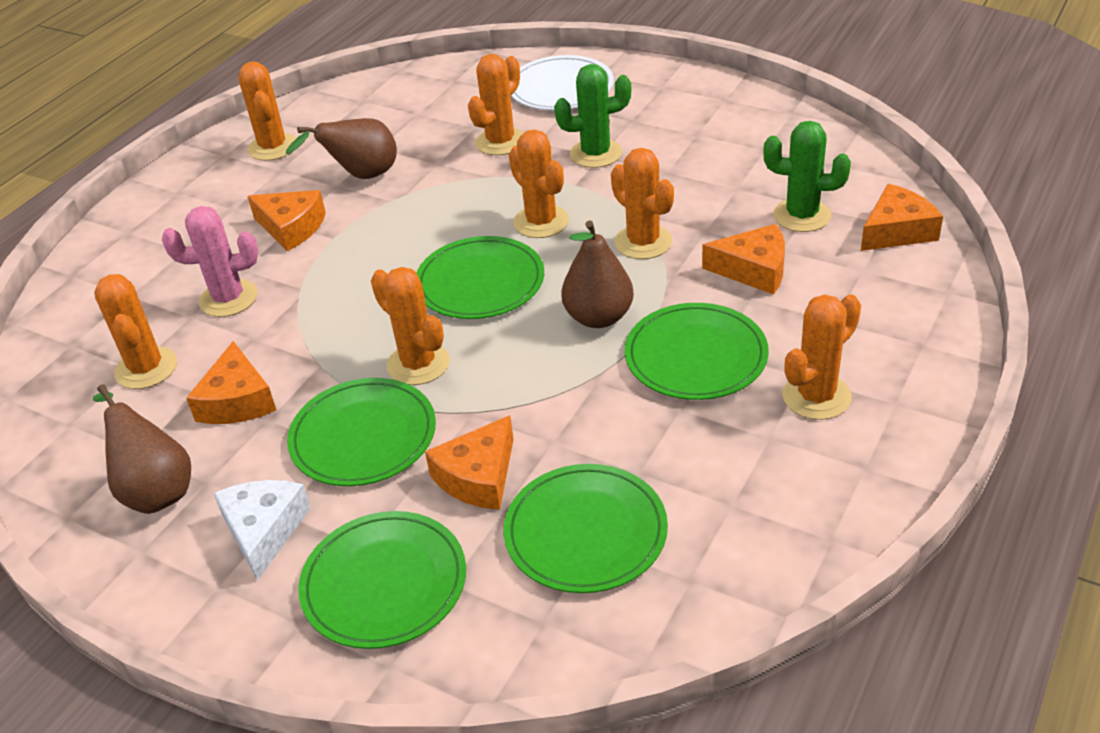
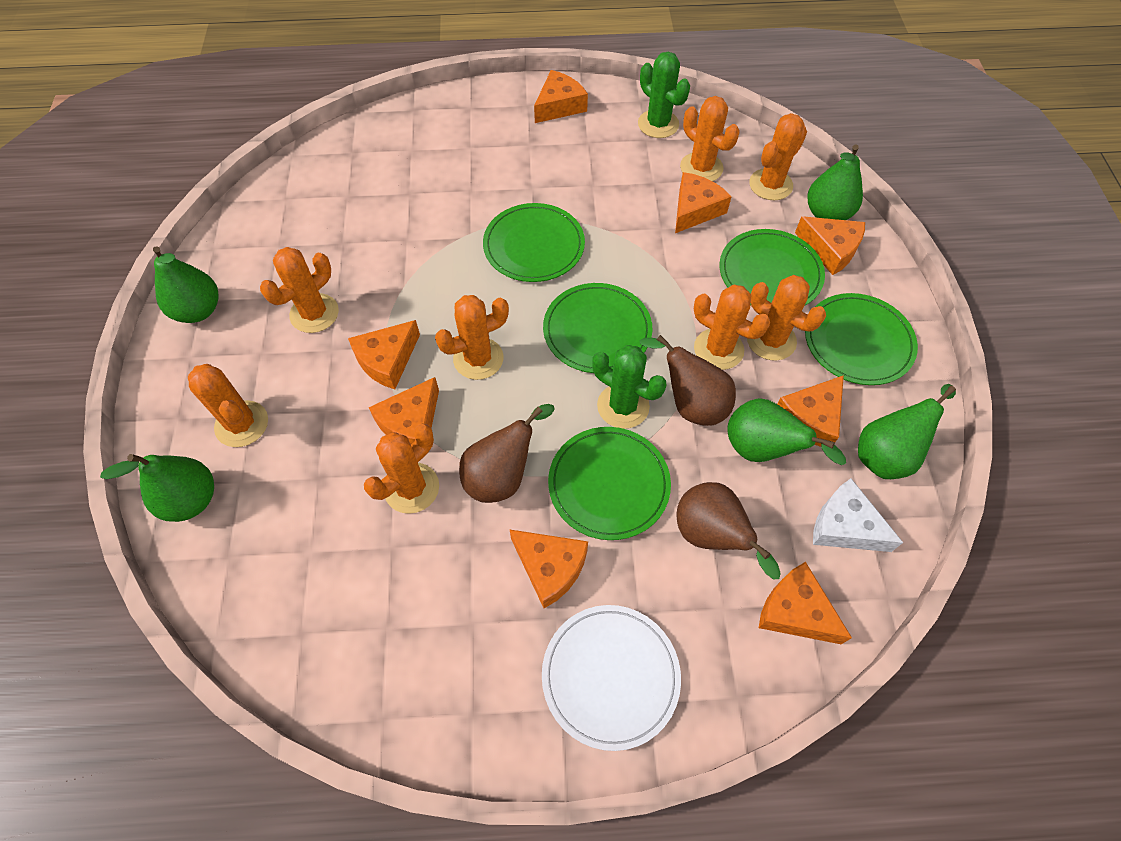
green pear: none = 0 -> [100,454,214,522] [153,246,219,323] [727,398,846,465] [807,144,863,220] [858,384,956,479] = 5
orange cactus: [94,274,177,389] [238,62,296,161] [371,267,450,385] [468,54,524,155] [509,129,569,238] [611,148,674,259] [782,294,861,420] = 7 -> [188,364,268,447] [260,247,339,333] [364,424,439,514] [435,295,509,380] [680,96,740,181] [694,285,770,370] [747,275,826,361] [749,113,807,200] = 8
orange cheese: [186,341,276,424] [248,190,326,251] [425,415,514,510] [702,224,785,294] [861,184,943,251] = 5 -> [348,320,420,390] [369,377,439,444] [509,529,588,608] [534,70,588,123] [675,172,732,233] [759,562,852,644] [777,375,844,447] [795,216,865,275] = 8
pink cactus: [162,206,258,317] = 1 -> none = 0

